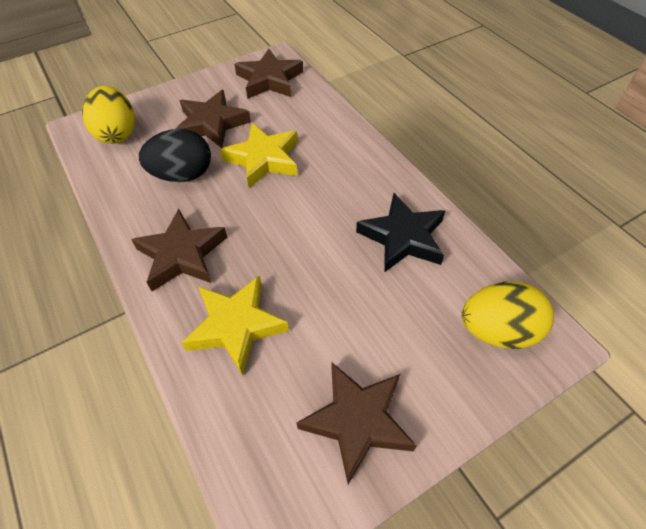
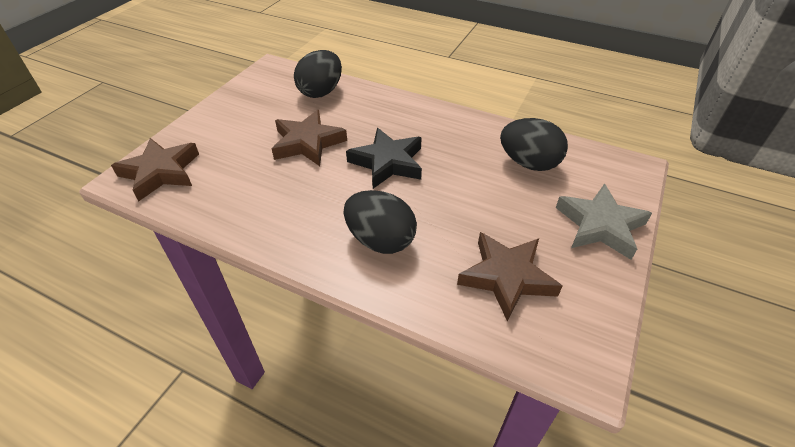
black egg: [139,129,211,182] = 1 -> [294,50,342,98] [344,190,417,254] [500,118,568,171] = 3
brown star: [131,209,227,291] [176,90,251,148] [234,49,303,99] [297,363,417,484] = 4 -> [111,138,199,201] [272,110,347,166] [457,232,562,322] = 3
grey star: none = 0 -> [556,184,652,260] = 1
yellow egg: [82,86,135,144] [462,282,554,349] = 2 -> none = 0
yellow star: [182,275,289,376] [220,123,298,188] = 2 -> none = 0

